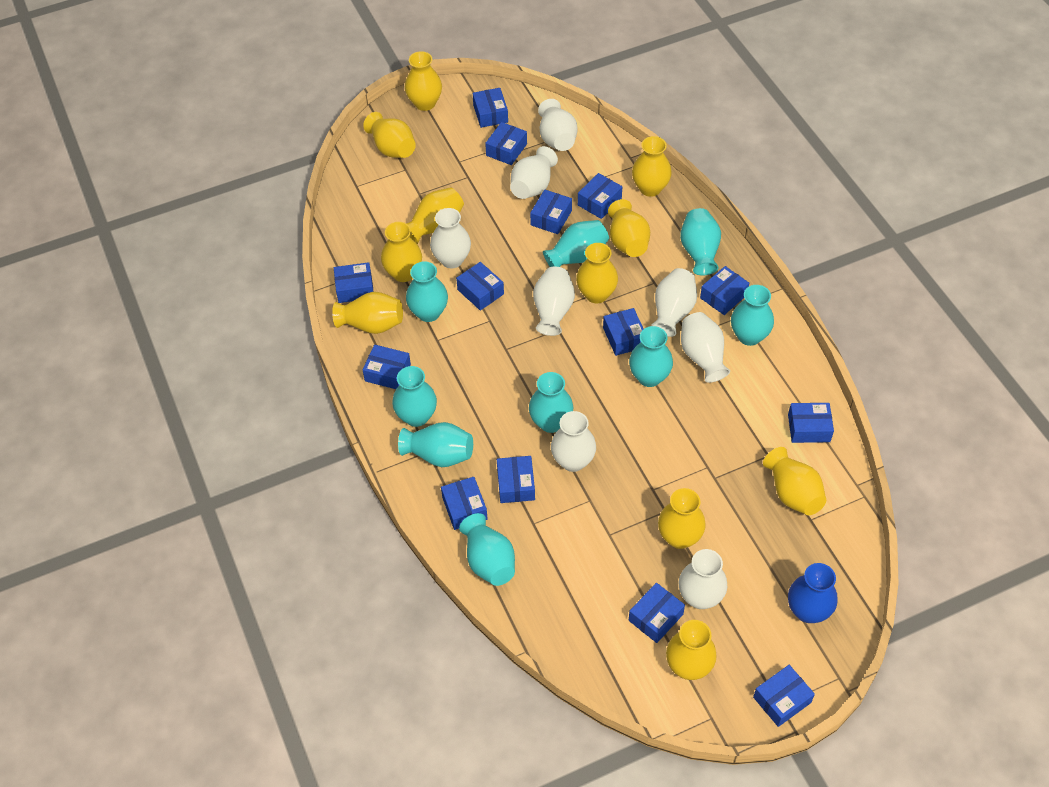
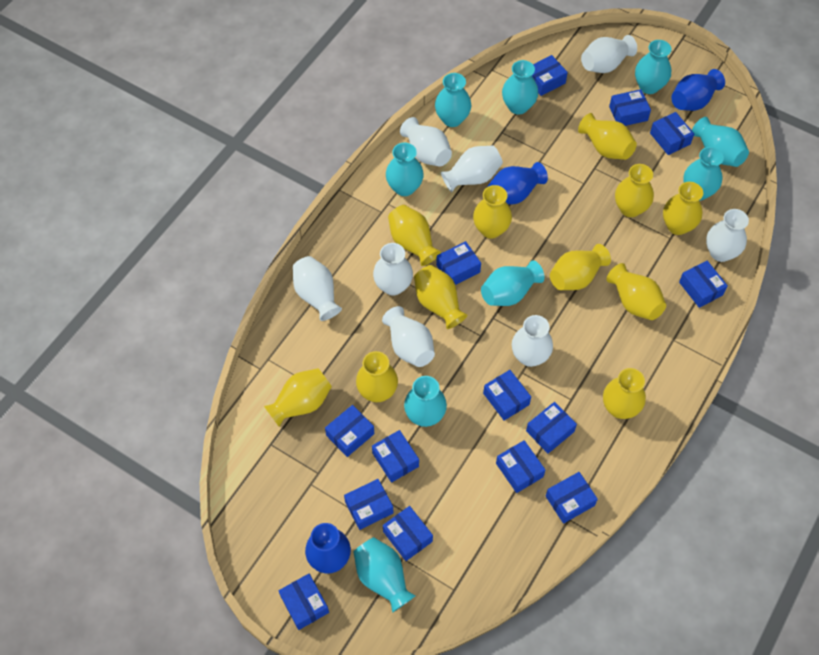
blue vase: [788,563,838,623] = 1 -> [305,523,351,573] [488,162,548,204] [671,69,725,111] = 3

